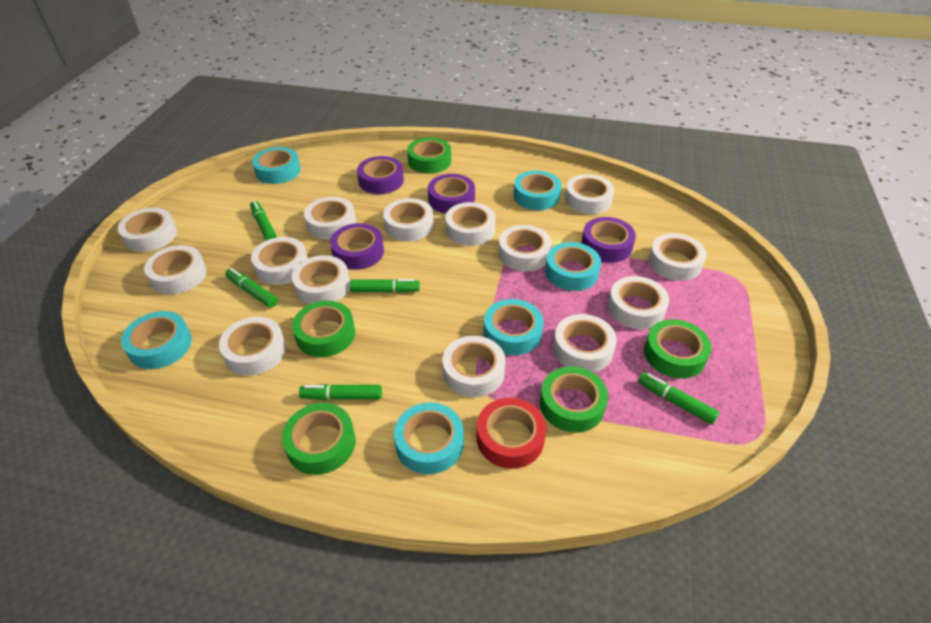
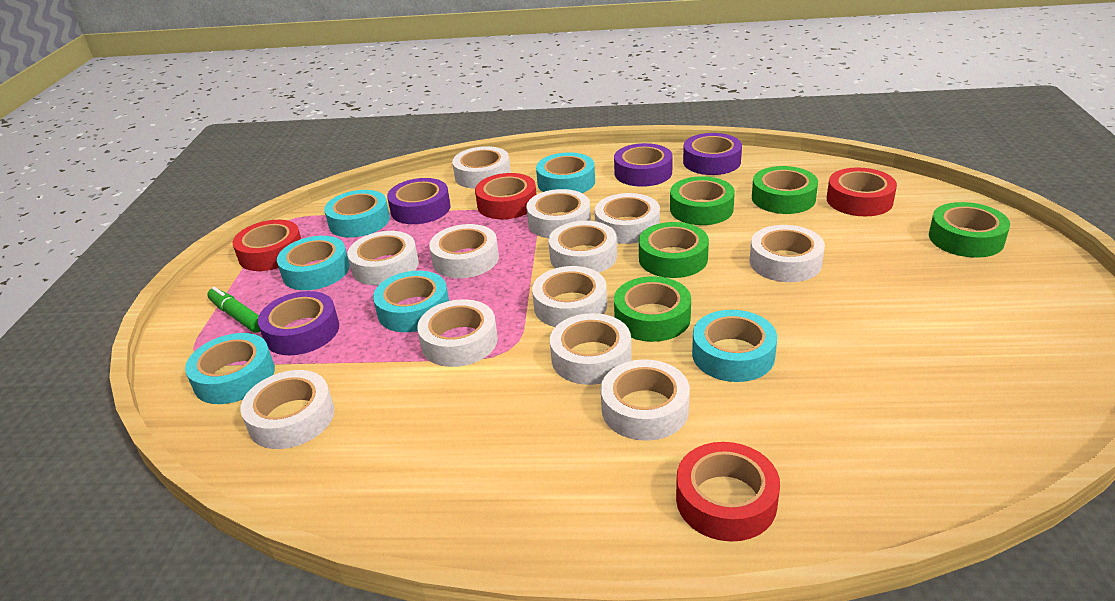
green marker: [225,268,278,308] [250,200,277,241] [299,384,382,400] [350,279,420,293] [638,372,719,425] = 5 -> [207,287,261,333] = 1
red tape: [477,398,546,469] = 1 -> [232,220,301,271] [475,173,536,219] [676,442,780,542] [827,167,897,216] = 4
white tape: [118,208,177,252] [144,245,207,294] [219,317,286,376] [251,237,308,285] [292,255,350,304] [304,197,356,240] [383,198,434,241] [442,336,506,397] [445,202,495,246] [499,225,552,271] [553,314,617,372] [565,174,614,215] [608,276,669,329] [648,233,707,281] = 14 -> [240,370,334,449] [347,231,419,285] [417,299,498,367] [429,224,499,278] [452,146,511,189] [526,189,591,238] [532,266,607,327] [548,221,617,273] [550,313,632,385] [595,193,660,244] [601,359,690,441] [750,225,825,282] = 12

